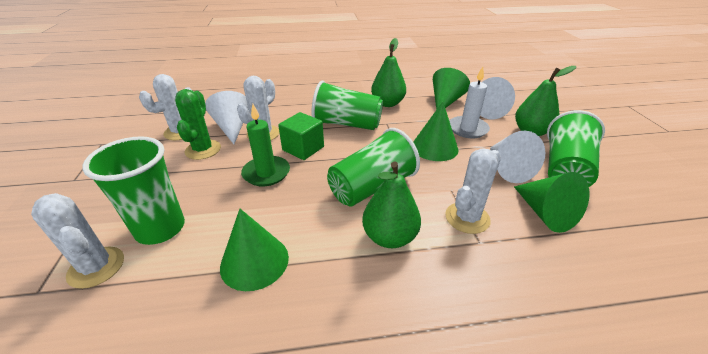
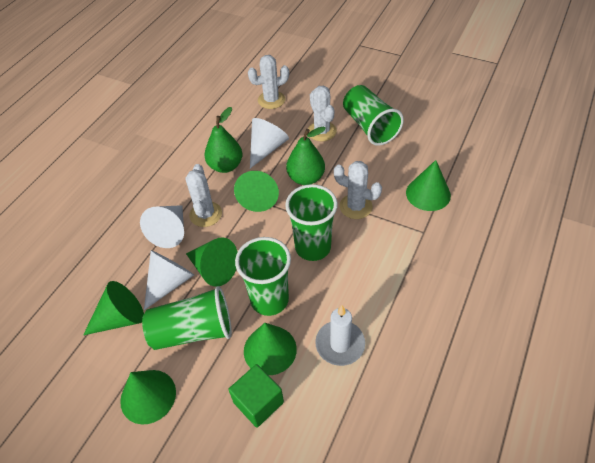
green cactus: [175,89,221,160] = 1 -> none = 0
green candle: [241,104,290,186] = 1 -> none = 0
green cone: [220,209,289,291] [413,102,459,161] [433,68,470,110] [514,172,590,233] = 4 -> [83,281,144,335] [120,370,176,425] [186,237,237,287] [234,171,279,212] [244,323,297,375] [406,160,451,211] = 6
green pear: [362,162,421,248] [371,38,406,107] [515,66,576,136] = 3 -> [204,107,242,173] [286,127,326,185] = 2

